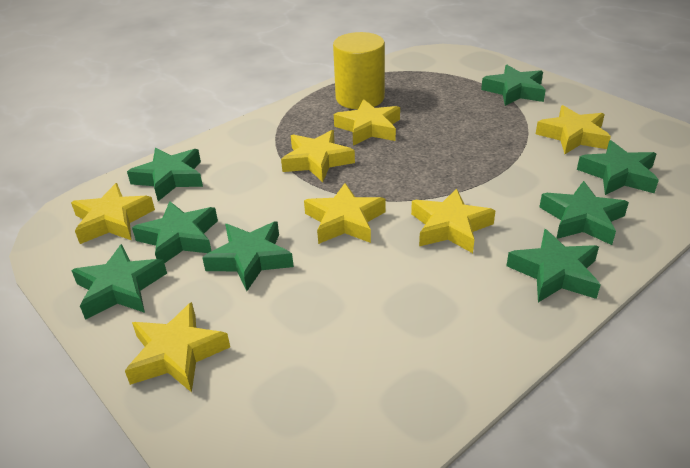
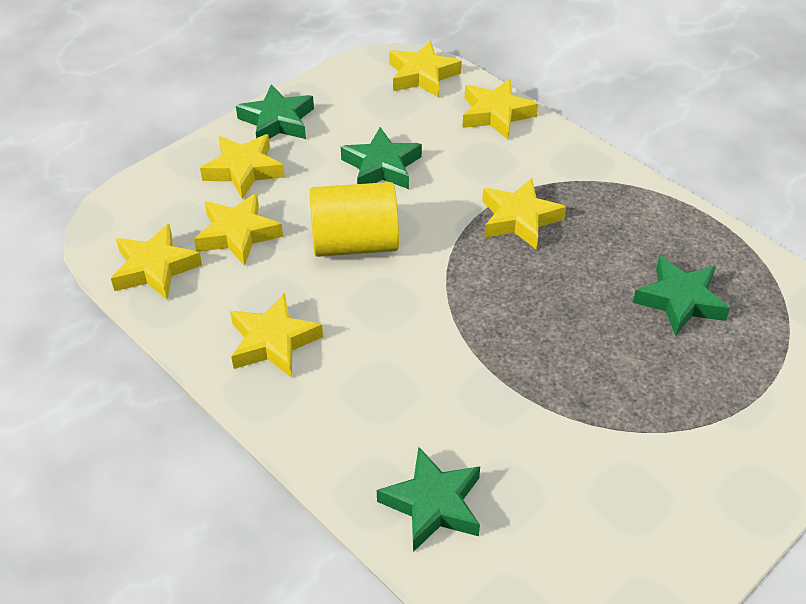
green star: [71,244,167,320] [127,148,203,201] [132,201,218,263] [202,221,294,291] [481,65,546,106] [507,229,601,302] [540,181,629,245] [577,140,659,195] = 8 -> [236,85,314,139] [341,127,422,189] [377,447,480,552] [633,256,730,336] = 4

